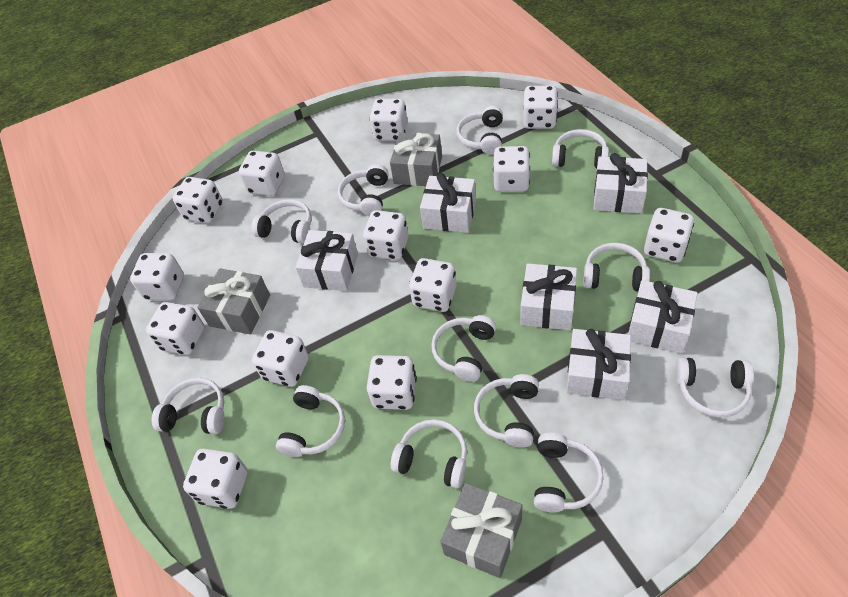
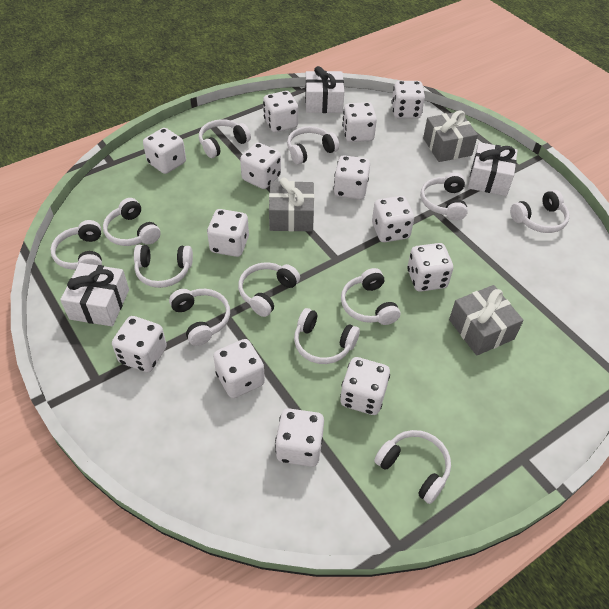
white gift: [295,230,358,291] [420,173,476,233] [520,263,577,330] [566,329,631,400] [593,153,648,213] [628,280,698,354] = 6 -> [60,263,129,326] [305,66,344,113] [468,142,518,196] = 3

